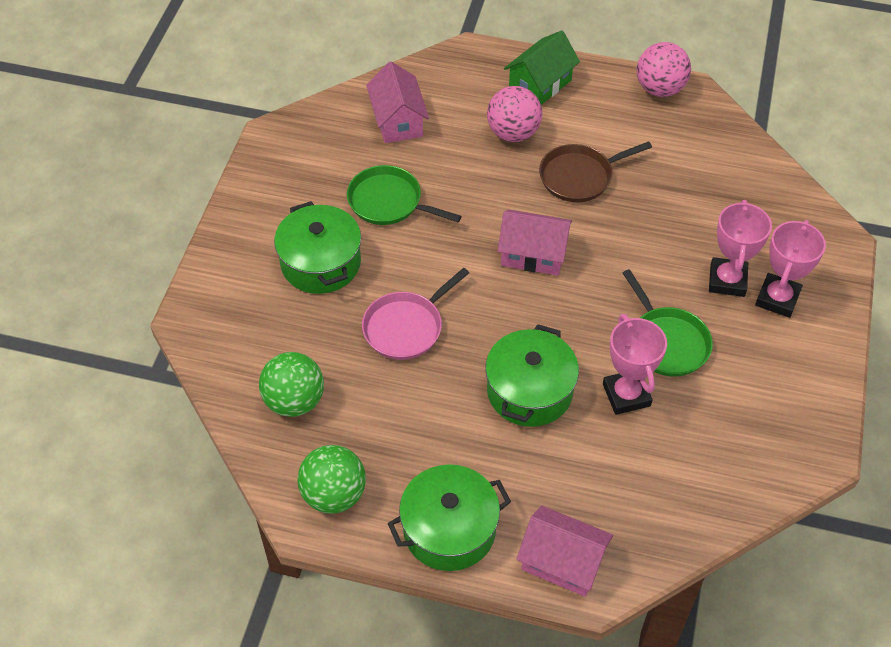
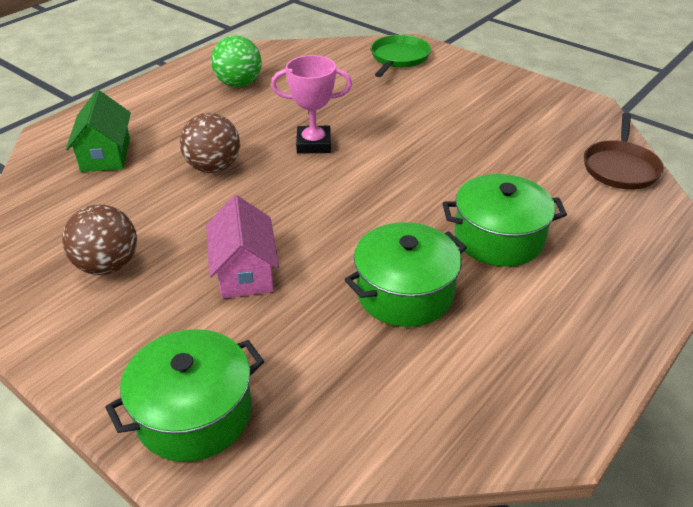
brown ball: none = 0 -> [62,204,137,275] [180,113,240,173] = 2
green ball: [259,352,324,417] [297,445,366,514] = 2 -> [211,36,262,87] = 1
green pan: [347,165,462,225] [623,269,713,377] = 2 -> [371,35,431,77] = 1
pink ball: [487,86,542,142] [637,42,691,97] = 2 -> none = 0
pink house: [366,62,429,143] [497,209,572,275] [516,506,613,597] = 3 -> [206,195,279,299] = 1
pink pan: [362,268,469,360] = 1 -> none = 0
pink trophy: [603,314,667,415] [709,200,772,297] [755,220,826,318] = 3 -> [271,55,352,154] = 1

